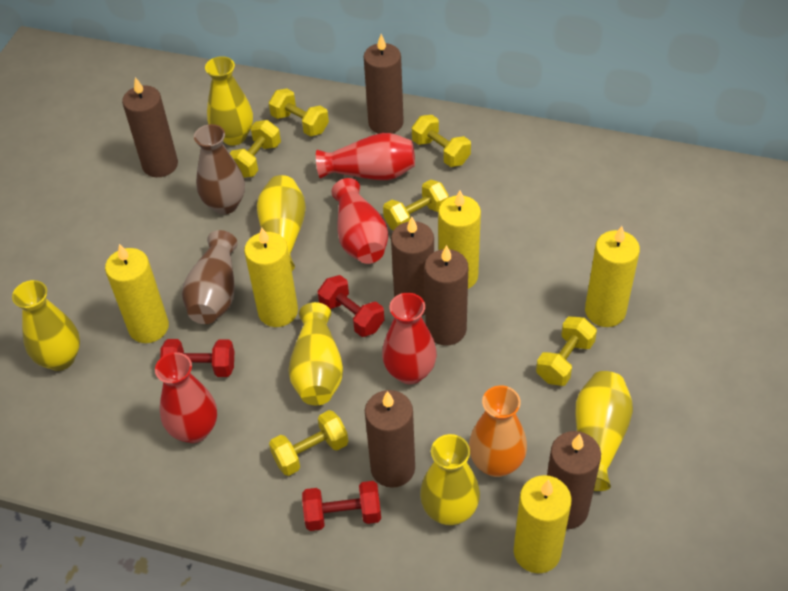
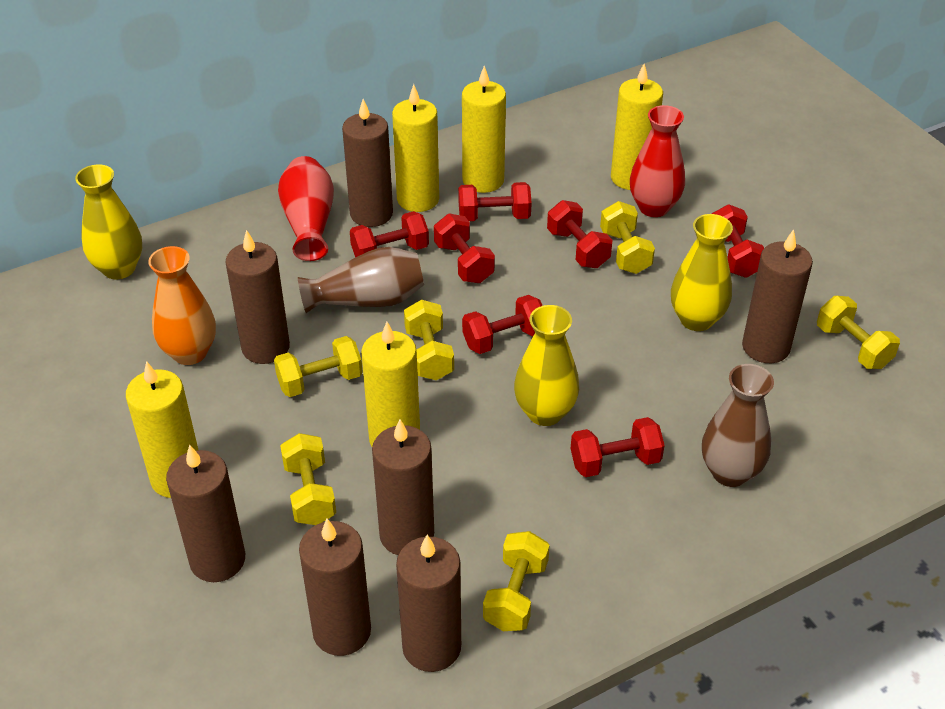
brown candle: [122,77,178,177] [364,34,404,134] [365,390,415,488] [391,217,434,316] [424,245,468,345] [547,431,601,529] = 6 -> [166,444,245,582] [226,230,290,364] [299,519,371,656] [342,99,393,227] [372,419,434,555] [396,535,461,672] [742,229,813,363] = 7
red dumbbell: [160,339,234,377] [302,481,381,531] [318,275,384,337] = 3 -> [350,211,429,258] [434,213,495,283] [458,182,532,221] [462,295,543,354] [547,200,613,268] [571,417,665,477] [712,204,764,278] = 7
red vase: [155,352,217,443] [316,133,415,180] [331,178,388,264] [382,293,437,384] = 4 -> [278,156,334,261] [630,105,685,217] = 2
yellow vase: [12,280,80,371] [205,56,253,146] [257,175,306,271] [288,302,343,405] [420,434,480,525] [575,371,633,491] = 6 -> [75,164,142,279] [514,305,579,426] [671,214,733,331] = 3

